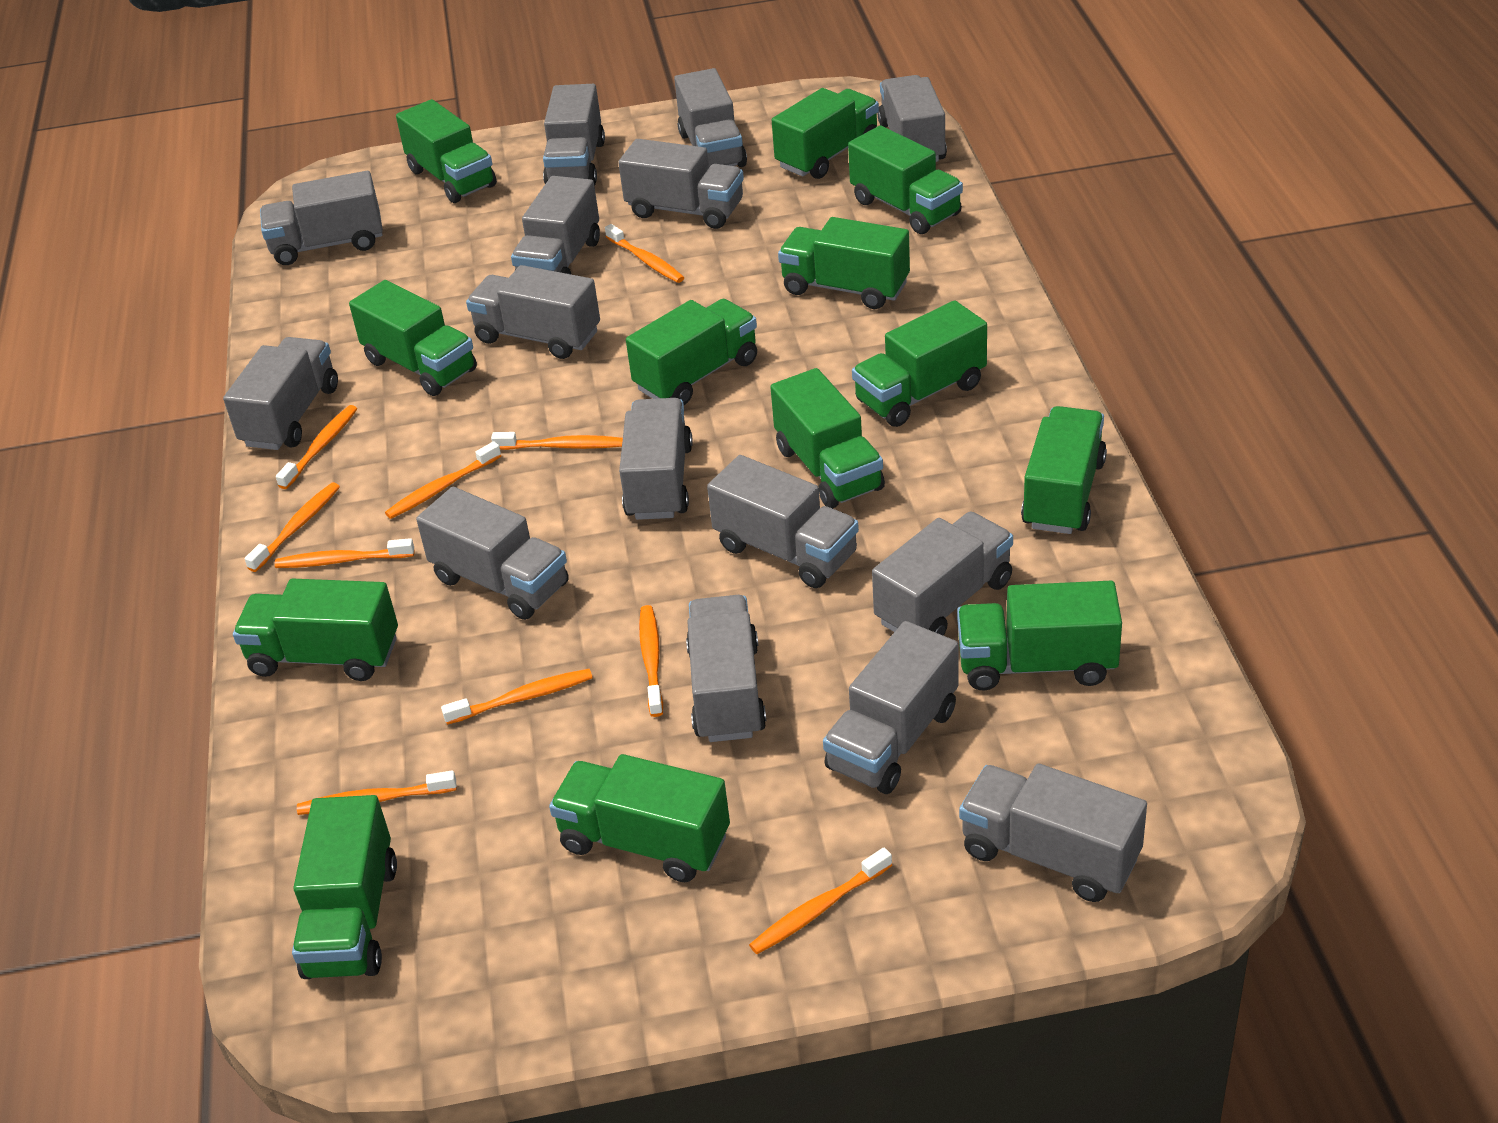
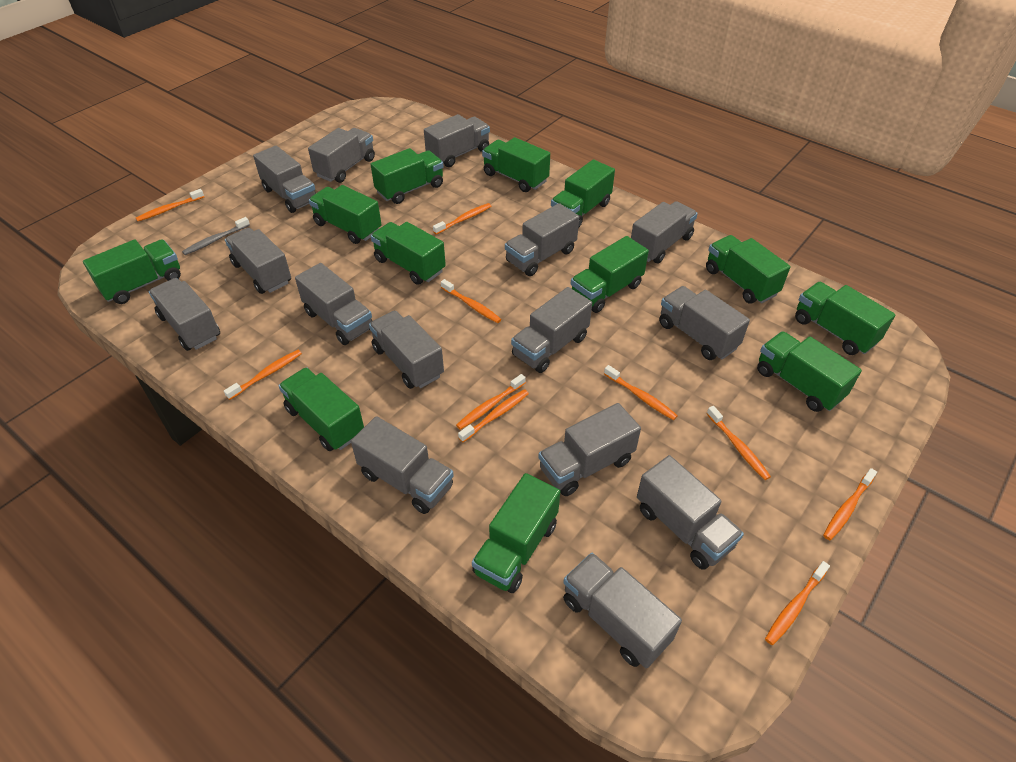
green truck: [233,579,398,681] [292,795,397,979] [349,280,477,396] [396,99,497,203] [549,754,730,882] [626,299,757,405] [770,368,885,508] [772,88,879,179] [778,217,910,309] [848,125,963,234] [852,300,987,427] [957,581,1122,691] [1021,406,1107,534] = 13 -> [83,239,181,304] [278,367,364,451] [309,185,382,244] [371,148,444,204] [371,222,446,285] [472,473,560,593] [482,137,550,192] [551,159,615,228] [571,236,649,313] [706,235,791,304] [757,331,862,412] [795,282,895,355] = 12
grey toothbrush: none = 0 -> [182,217,250,255] = 1

